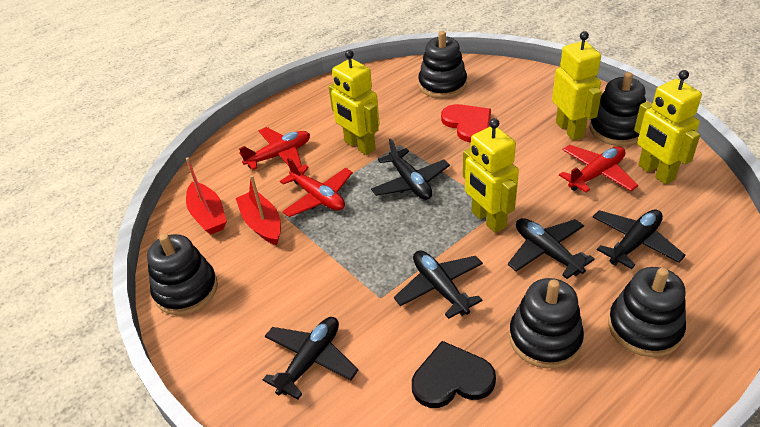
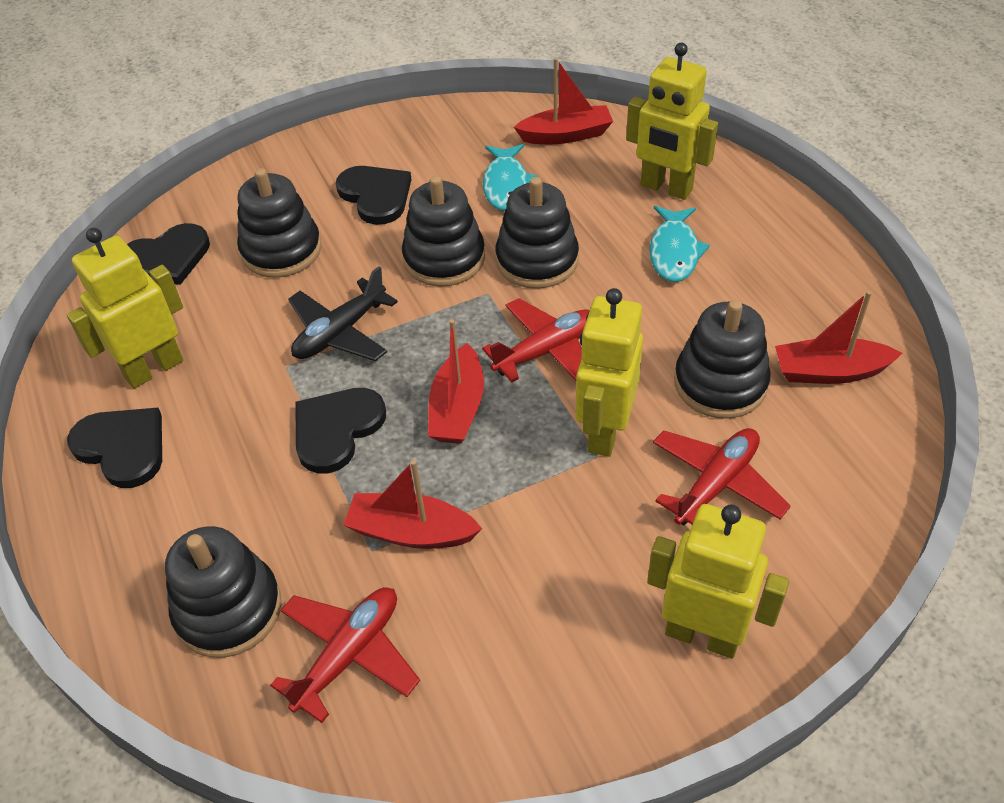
black heart: [412,341,496,408] = 1 -> [67,408,162,488] [127,223,210,285] [295,388,386,474] [336,166,412,225] = 4
black plane: [263,317,358,399] [371,138,450,200] [394,250,483,319] [508,218,595,279] [593,210,686,269] = 5 -> [288,266,398,361] = 1
red boat: [186,157,227,235] [236,175,281,245] = 2 -> [344,460,482,549] [428,319,484,444] [514,58,613,144] [775,291,902,384] = 4
red heart: [441,104,491,143] = 1 -> none = 0
turquoise fish: none = 0 -> [483,144,538,211] [650,206,710,282] = 2

